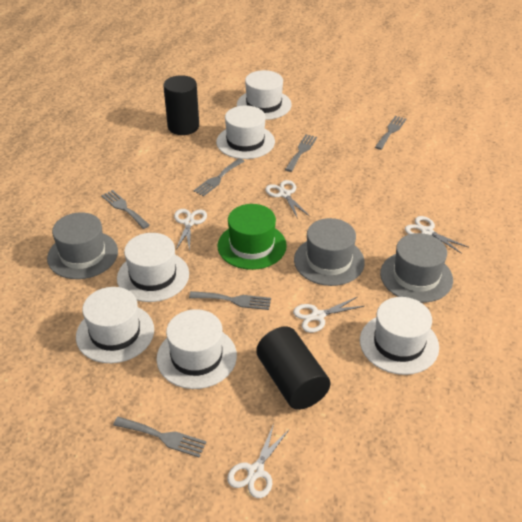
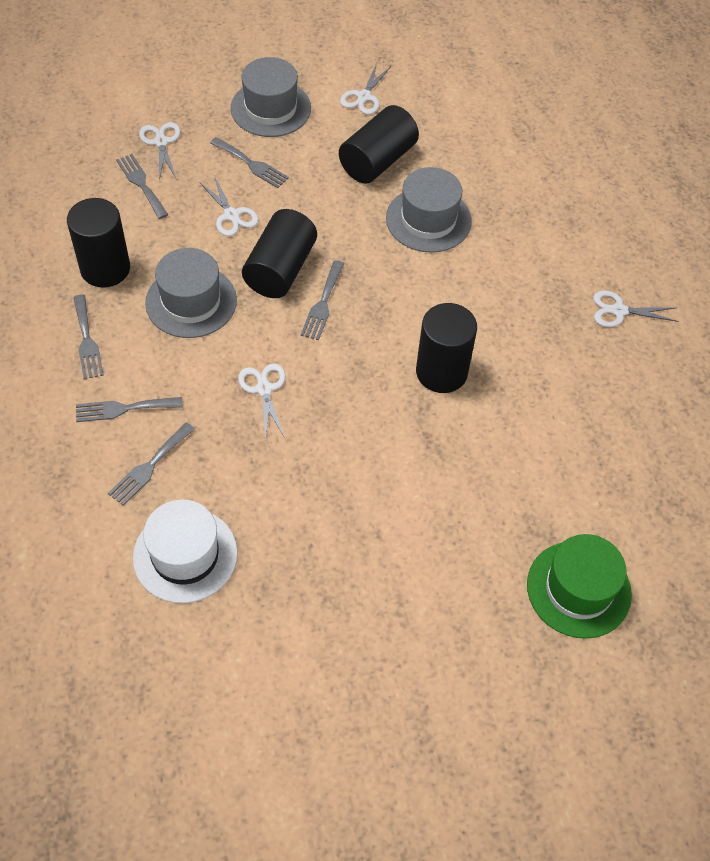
black cylinder: [163,75,199,135] [256,327,331,410] = 2 -> [67,198,130,288] [242,209,317,298] [339,105,419,184] [416,303,477,393] = 4
white hat: [76,287,154,363] [117,233,189,302] [156,309,237,389] [216,105,275,159] [237,70,292,120] [360,297,439,375] = 6 -> [133,500,238,603] = 1

